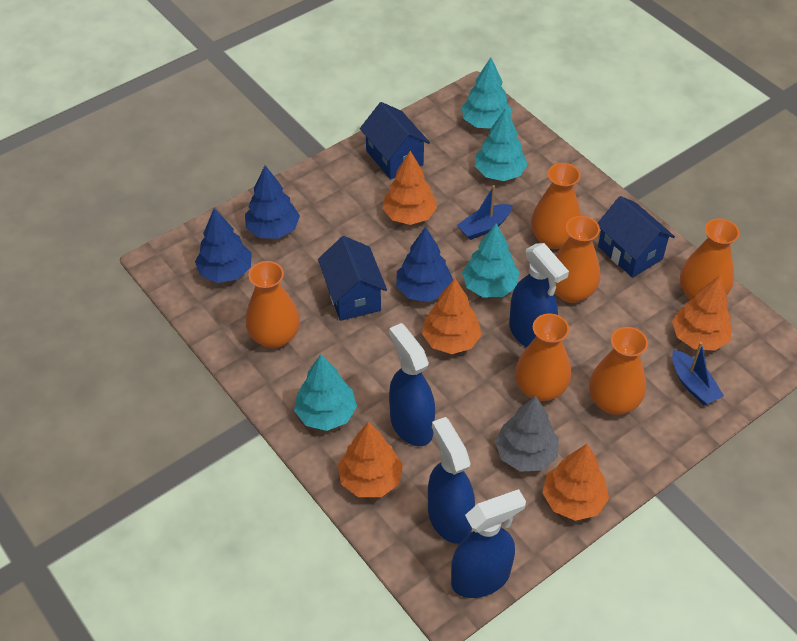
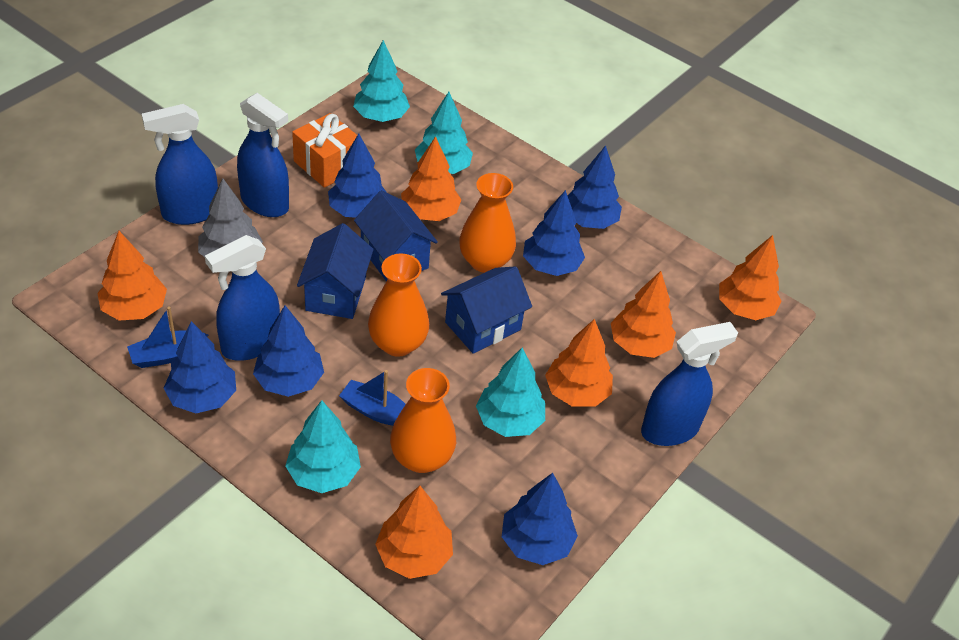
blue tree: [195,208,252,283] [245,165,300,239] [396,227,453,302] = 3 -> [164,321,236,413] [253,306,324,397] [328,134,386,218] [502,473,578,565] [523,190,585,276] [568,145,622,229] = 6
orange gift: none = 0 -> [292,113,357,188] = 1
orange tree: [338,422,403,497] [382,151,437,225] [422,278,482,354] [542,444,609,521] [672,276,732,351] = 5 -> [97,231,167,321] [375,486,453,579] [401,136,462,221] [545,319,613,406] [611,271,676,358] [719,235,781,320] = 6
orange vase: [245,261,300,349] [515,313,571,401] [531,163,581,249] [548,216,600,303] [589,327,648,415] [680,218,740,300] = 6 -> [368,253,429,357] [390,368,456,473] [459,173,516,273] = 3

